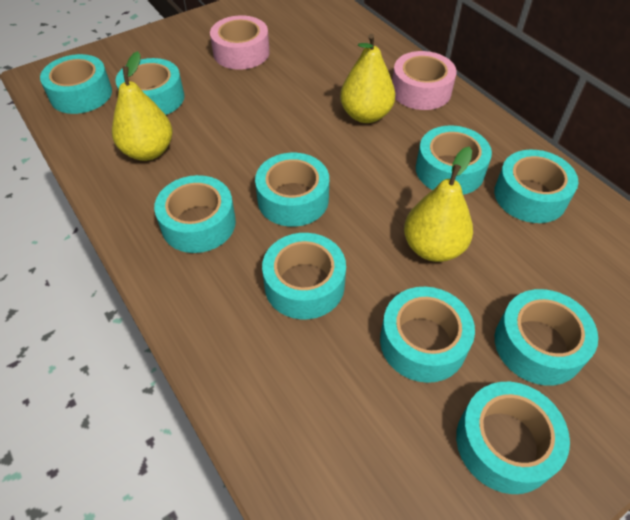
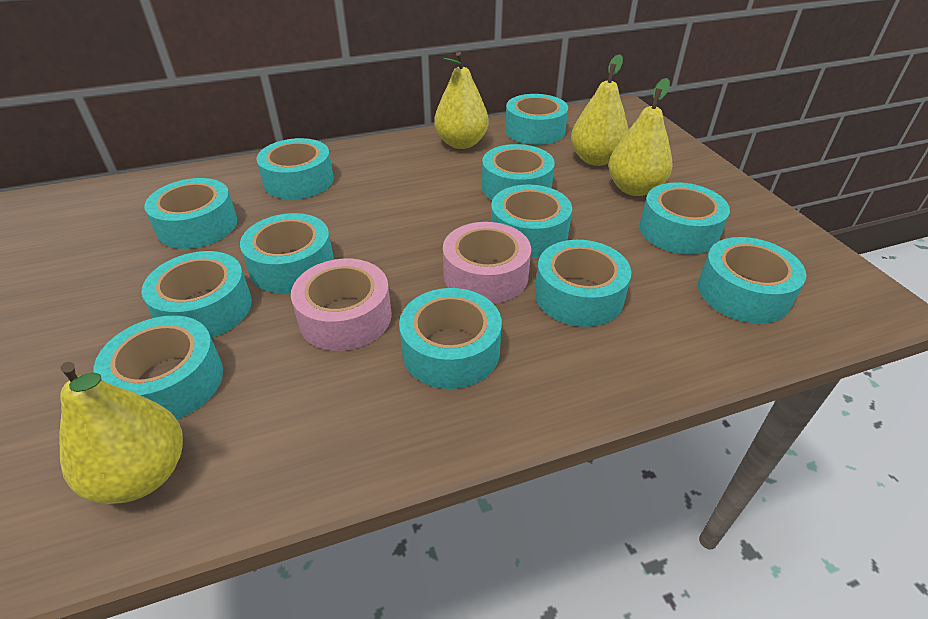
turquoise tape: [40,54,112,114] [116,58,184,115] [154,175,236,253] [255,153,329,227] [262,233,346,319] [380,287,475,383] [416,125,492,195] [456,382,570,494] [494,150,578,223] [495,289,598,386] = 10 -> [94,315,223,419] [142,251,252,338] [144,178,237,249] [240,213,334,293] [257,138,334,199] [399,288,502,389] [482,144,555,200] [491,185,572,257] [505,94,568,145] [535,240,631,327] [640,182,730,255] [698,237,807,324] = 12
yellow pear: [112,51,173,161] [340,34,395,123] [404,147,473,262] = 3 -> [59,362,183,504] [435,52,489,149] [571,54,629,166] [608,78,673,196] = 4

